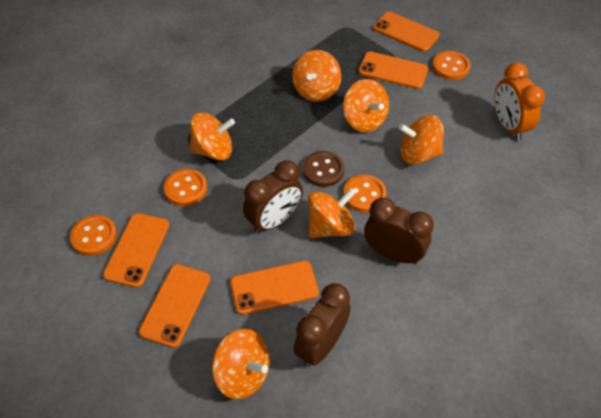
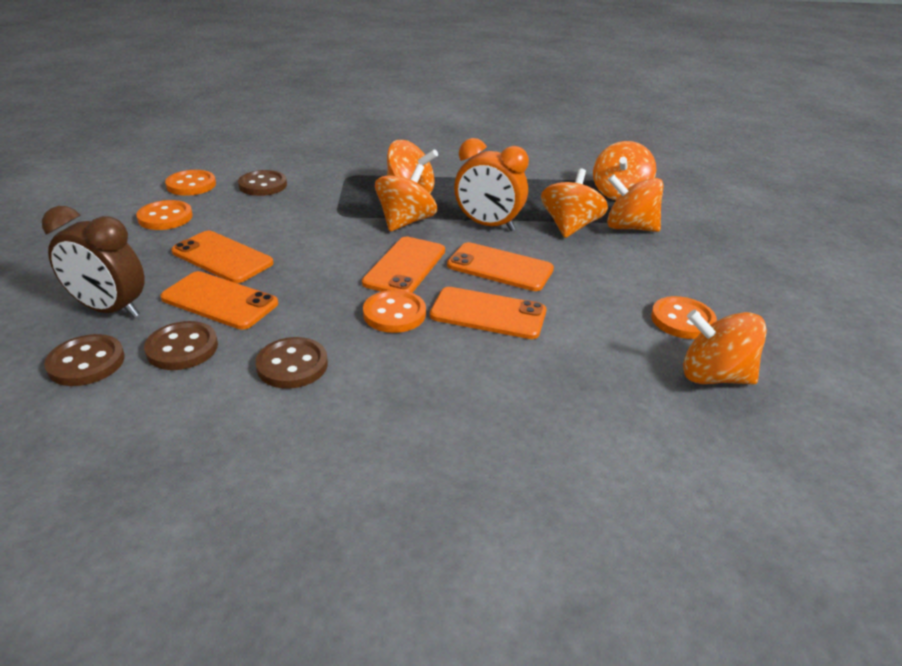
brown button: [303,151,344,187] = 1 -> [44,334,125,386] [144,321,218,370] [238,170,287,196] [256,337,328,389] = 4
brown clock: [243,160,303,234] [293,283,351,367] [364,197,434,264] = 3 -> [42,206,145,318] = 1

